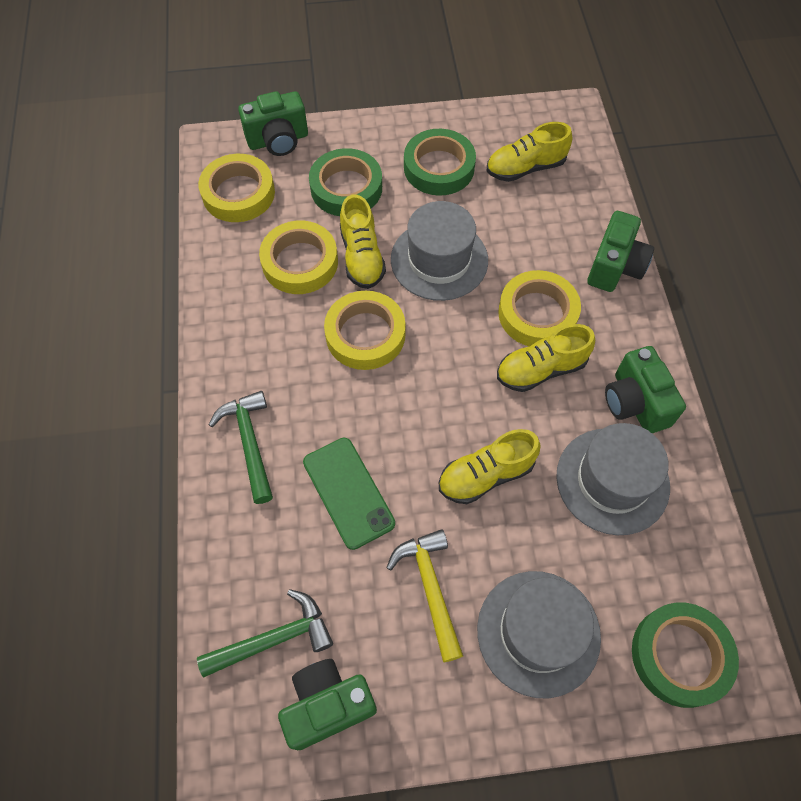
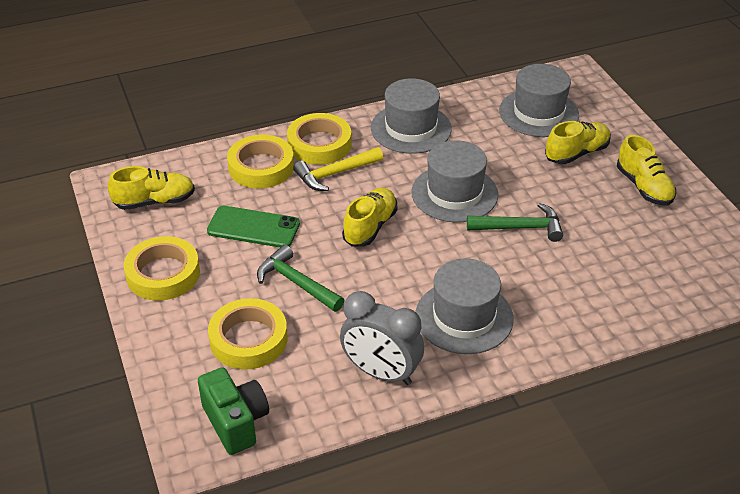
green camera: [238,91,308,156] [278,659,377,750] [587,211,654,292] [605,346,686,433] = 4 -> [198,367,269,455] = 1
green tape: [309,148,382,216] [404,129,476,196] [632,602,739,708] = 3 -> none = 0
grey clock: none = 0 -> [340,291,424,385] = 1
grey hat: [391,201,488,301] [477,571,601,698] [556,423,670,535] = 3 -> [371,78,452,154] [411,140,499,222] [416,259,514,354] [499,64,579,137] = 4

